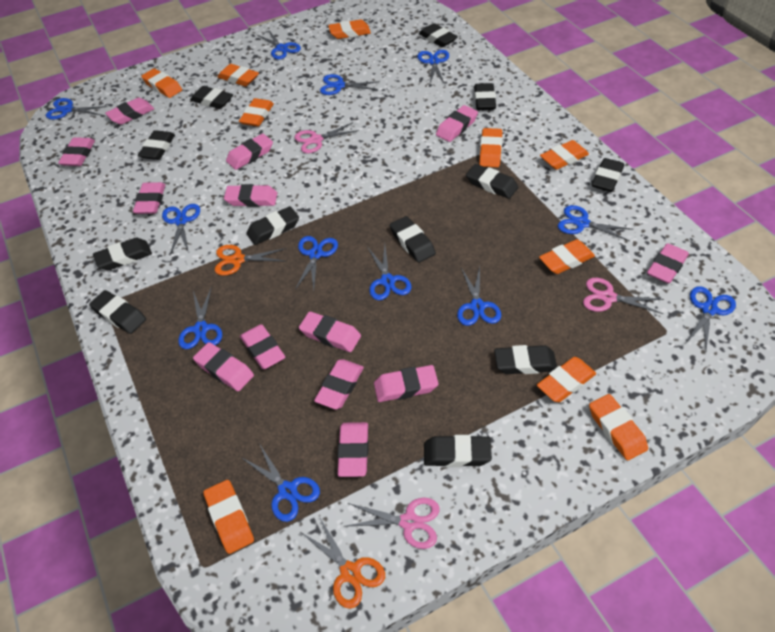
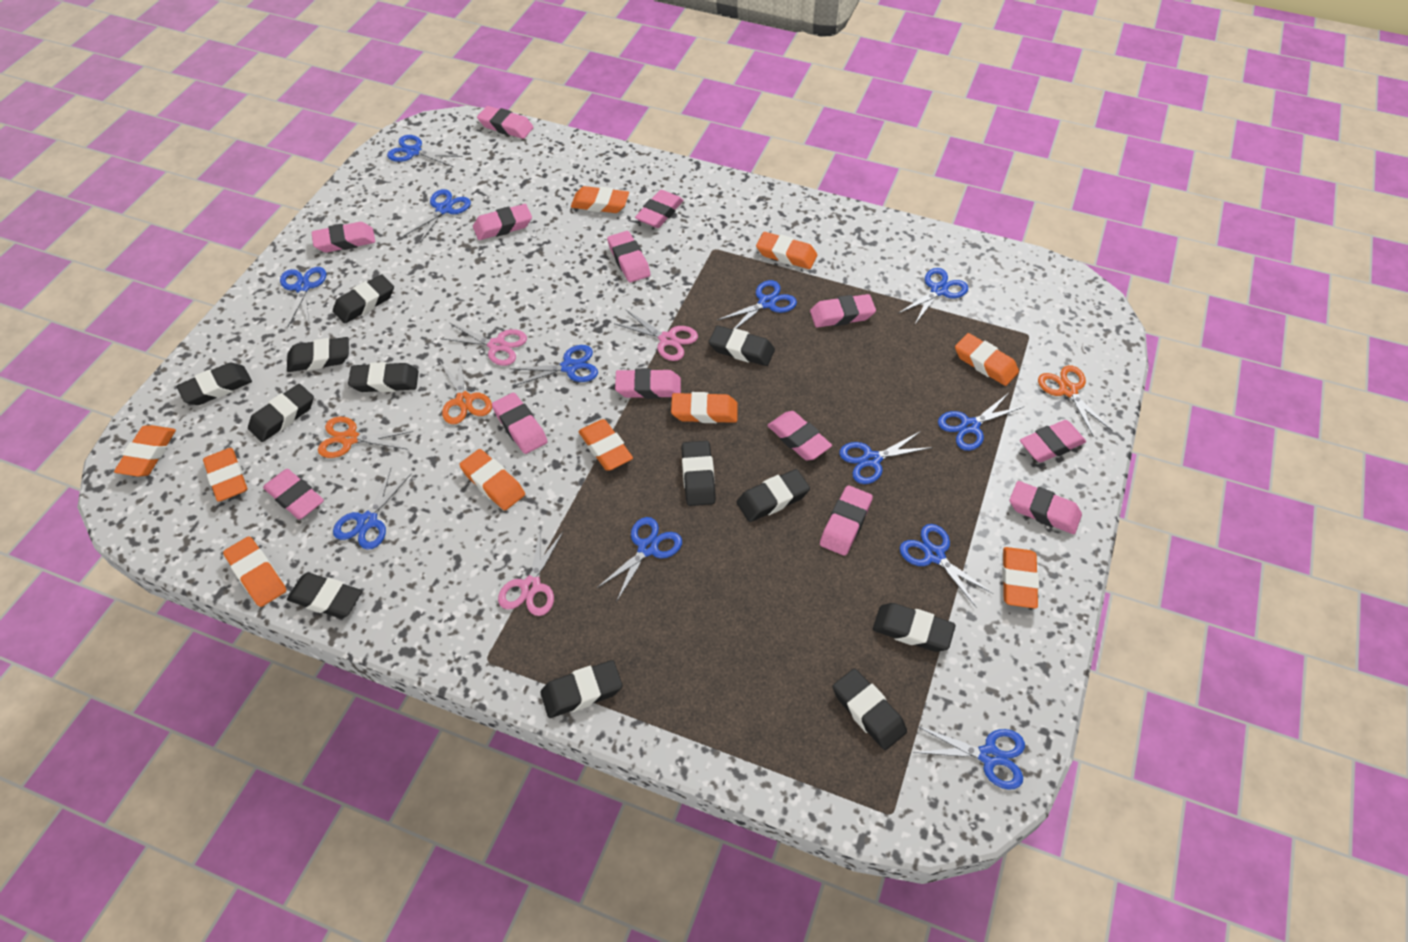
orange scissors: [215,245,287,276] [301,518,385,609] = 2 -> [318,417,413,458] [440,355,492,424] [1038,365,1113,437] = 3

